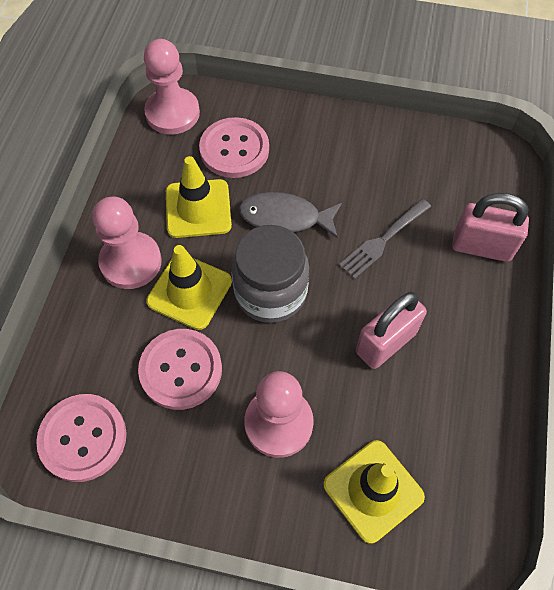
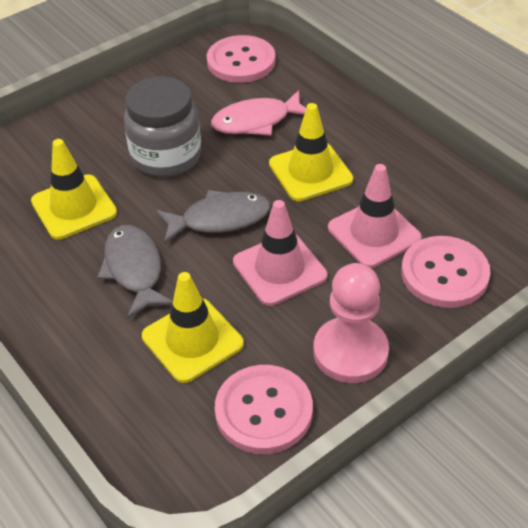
grey fish: [239,192,342,239] = 1 -> [98,225,172,318] [156,190,271,244] = 2
grey fork: [339,199,431,279] = 1 -> none = 0
pink fish: none = 0 -> [211,90,306,136] = 1
pink padlock: [356,292,427,369] [452,193,529,262] = 2 -> none = 0
pink pawn: [92,197,162,289] [144,39,200,135] [244,371,314,458] = 3 -> [313,263,389,383] = 1
pink traffic cone: none = 0 -> [233,200,327,306] [328,164,422,268] = 2

